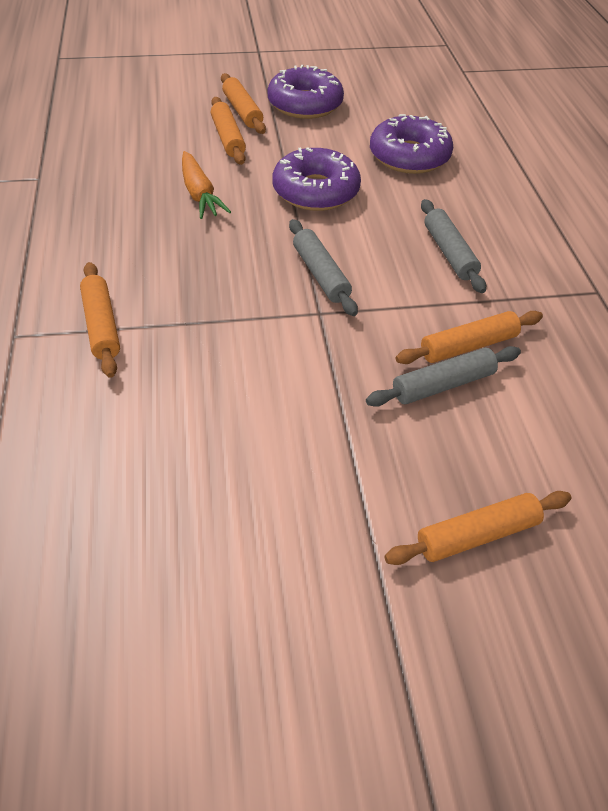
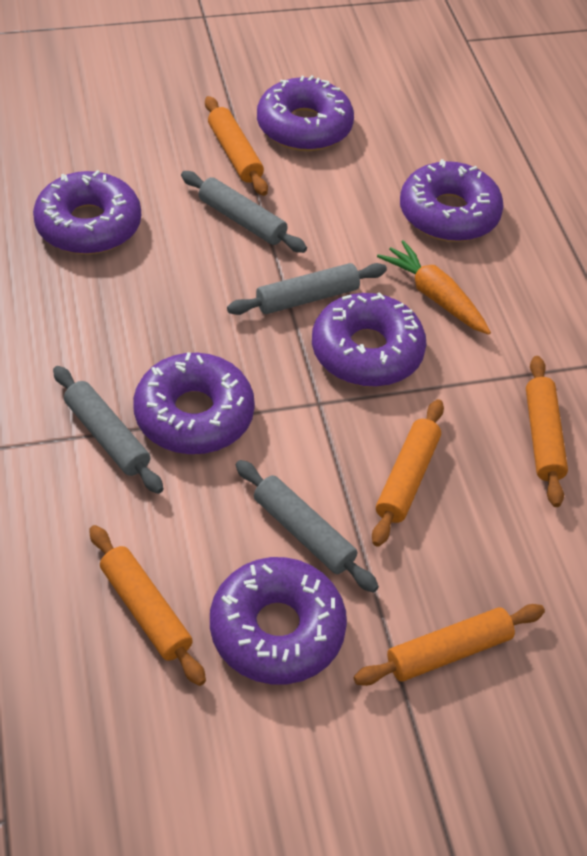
grey rolling pin: [289,219,358,316] [366,346,521,407] [421,199,486,293] = 3 -> [53,366,164,494] [181,171,307,253] [227,263,387,315] [236,460,379,593] = 4
purple donut: [267,65,344,119] [272,147,361,211] [370,114,453,174] = 3 -> [33,170,141,254] [133,352,255,454] [210,557,347,684] [257,75,354,151] [312,292,426,387] [400,159,504,242] = 6

